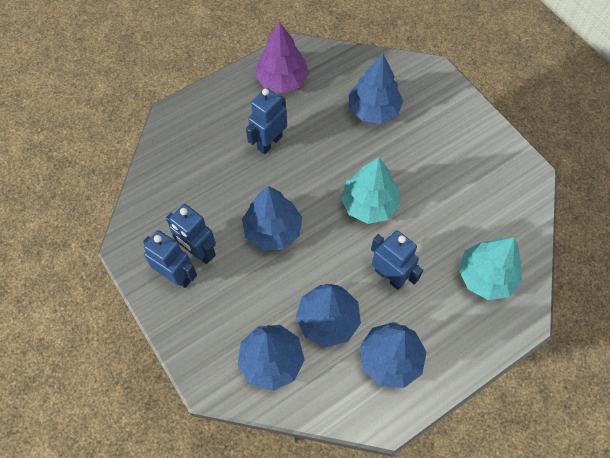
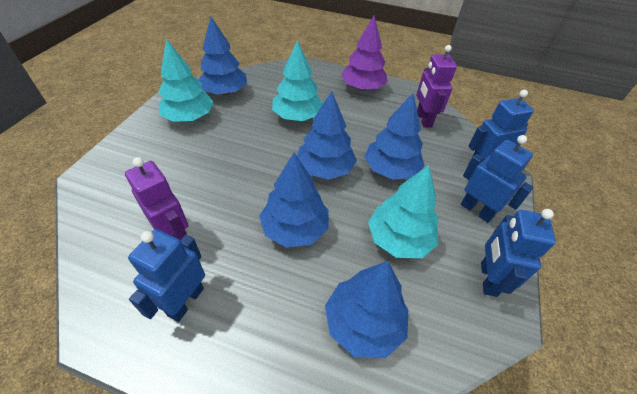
purple robot: none = 0 -> [125,157,188,240] [417,45,457,128] = 2
turquoise tree: [341,157,400,224] [459,237,522,300] = 2 -> [159,39,214,122] [272,40,323,121] [368,165,439,258] = 3

